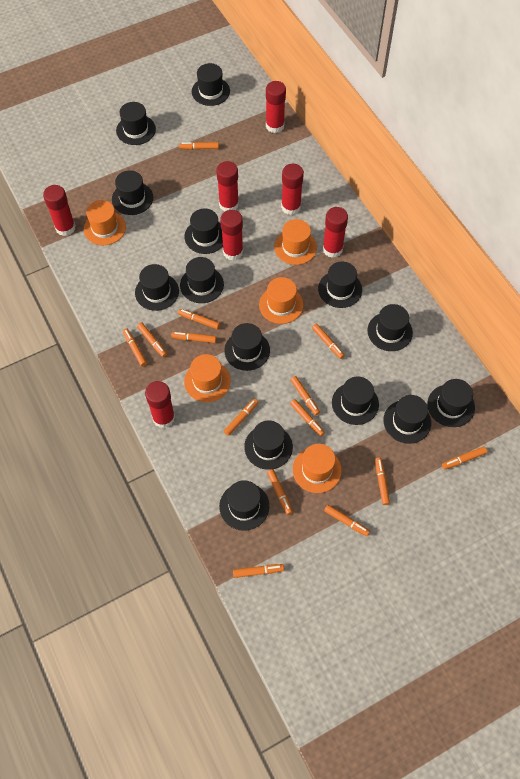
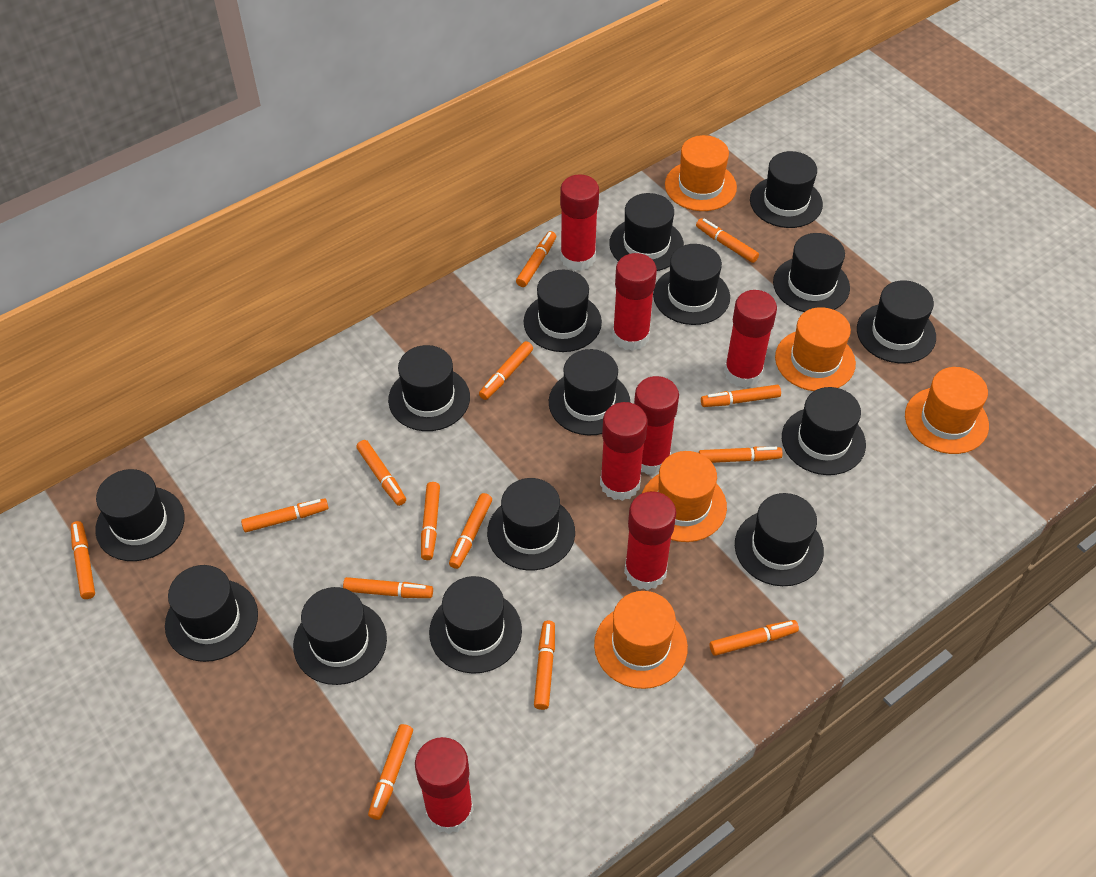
black hat: [112,170,153,215] [116,102,156,145] [135,264,179,311] [180,257,224,303] [184,209,223,254] [192,63,230,106] [219,480,269,531] [224,323,270,371] [244,420,293,470] [318,262,362,308] [332,376,379,425] [367,304,413,351] [383,395,431,444] [427,379,475,427] = 14 -> [95,469,184,561] [165,565,258,662] [293,587,387,685] [388,345,470,431] [429,576,522,674] [487,478,575,570] [523,270,602,352] [549,349,630,435] [609,193,684,271] [653,244,730,325] [735,493,824,586] [750,151,823,228] [773,233,850,312] [782,387,866,475] [857,280,936,363] = 15

